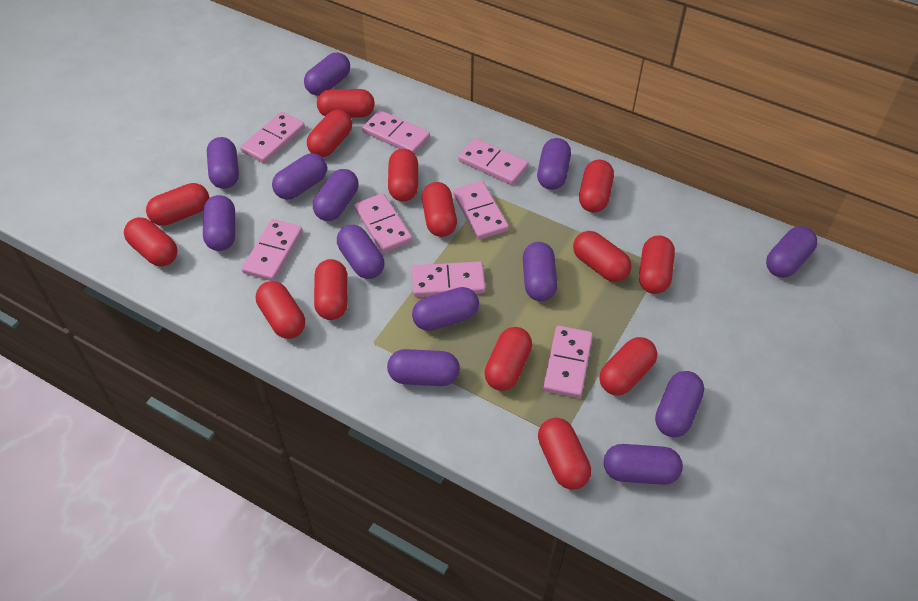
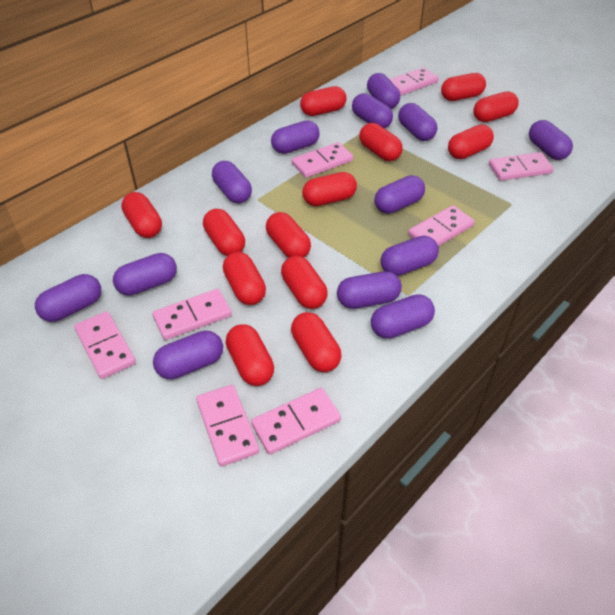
red capsule: [124,217,177,266] [146,183,209,226] [256,281,305,339] [307,109,352,157] [314,259,348,320] [317,89,375,118] [388,149,418,202] [422,182,457,237] [484,327,532,391] [538,418,591,490] [573,231,632,282] [579,160,614,212] [599,337,657,395] [639,235,675,294] = 14 -> [121,192,162,238] [203,209,245,256] [223,252,266,305] [226,324,274,386] [266,212,311,258] [281,256,328,309] [291,312,341,372] [300,86,346,116] [302,172,357,206] [359,123,403,161] [441,73,486,101] [448,125,494,159] [473,91,519,122] = 13

